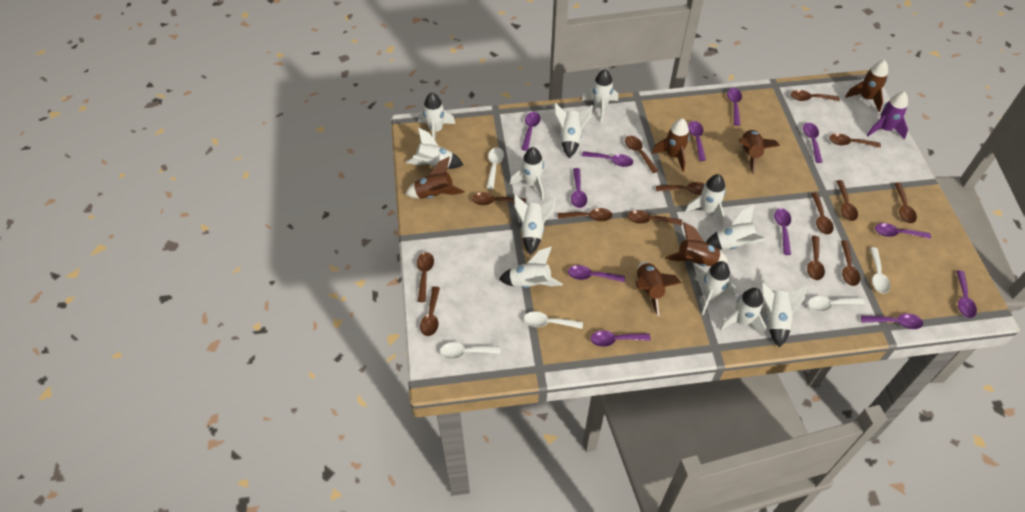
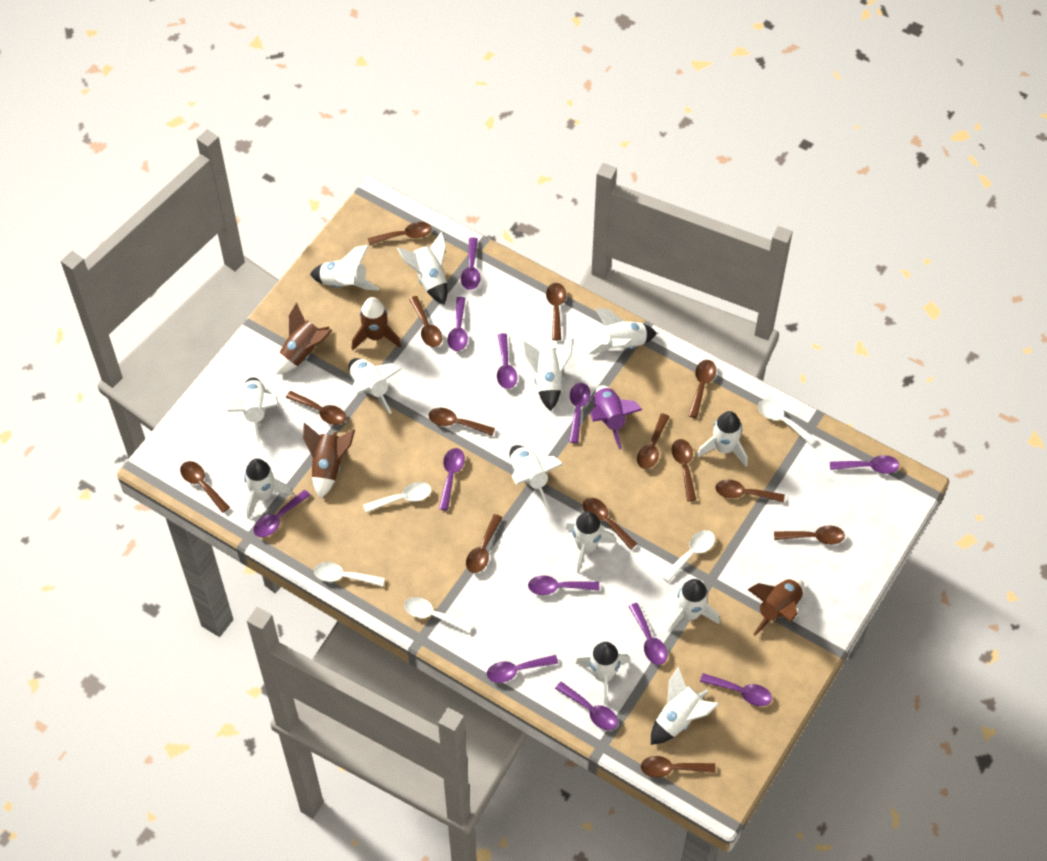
brown rocket: [405,157,465,199] [635,262,682,316] [652,118,690,172] [665,222,728,266] [739,130,780,174] [845,60,888,112] = 6 -> [276,302,333,374] [303,423,355,499] [352,297,401,350] [747,578,805,636] = 4
white rocket: [406,127,463,169] [418,92,455,140] [499,247,563,288] [510,147,544,200] [514,194,556,255] [554,103,593,158] [582,69,618,123] [685,174,726,226] [694,261,737,315] [706,205,766,250] [719,288,767,337] [761,282,807,348] = 12 -> [227,377,279,442] [244,458,293,519] [310,245,380,291] [349,358,401,414] [397,231,447,305] [510,445,563,507] [522,338,573,411] [565,511,616,573] [575,642,630,705] [587,308,657,354] [651,667,719,745] [667,579,720,633] [697,411,748,466] = 13

